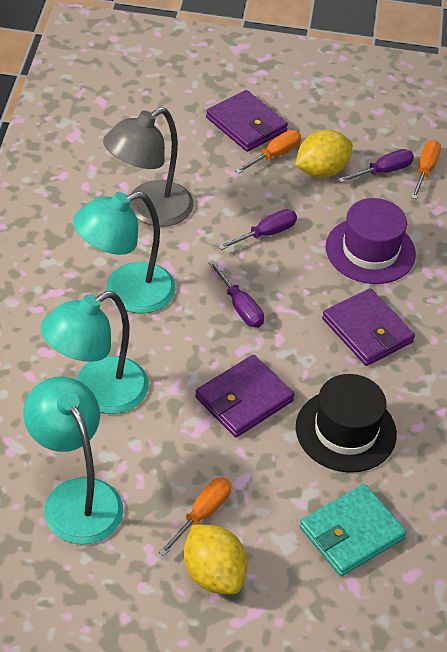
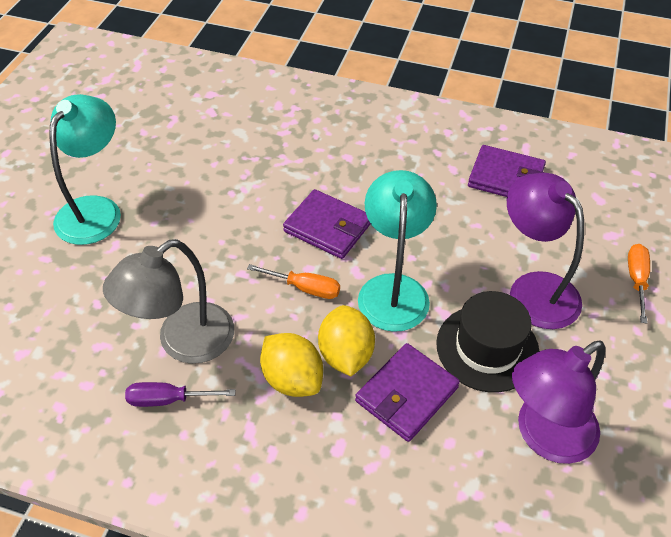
orange screwdriver: [158,478,231,556] [235,130,301,174] [411,140,441,199] = 3 -> [247,264,340,299] [628,244,650,324] = 2
purple hat: [326,198,416,284] = 1 -> none = 0
purple lamp: none = 0 -> [507,173,584,329] [512,341,605,464] = 2
purple screwdriver: [208,260,264,328] [218,209,297,250] [338,149,414,183] = 3 -> [125,382,235,407] = 1
turquoise lamp: [23,376,124,545] [41,291,149,414] [73,191,176,313] = 3 -> [49,94,121,245] [358,170,437,332] = 2
turquoise wallet: [300,484,407,576] = 1 -> none = 0

